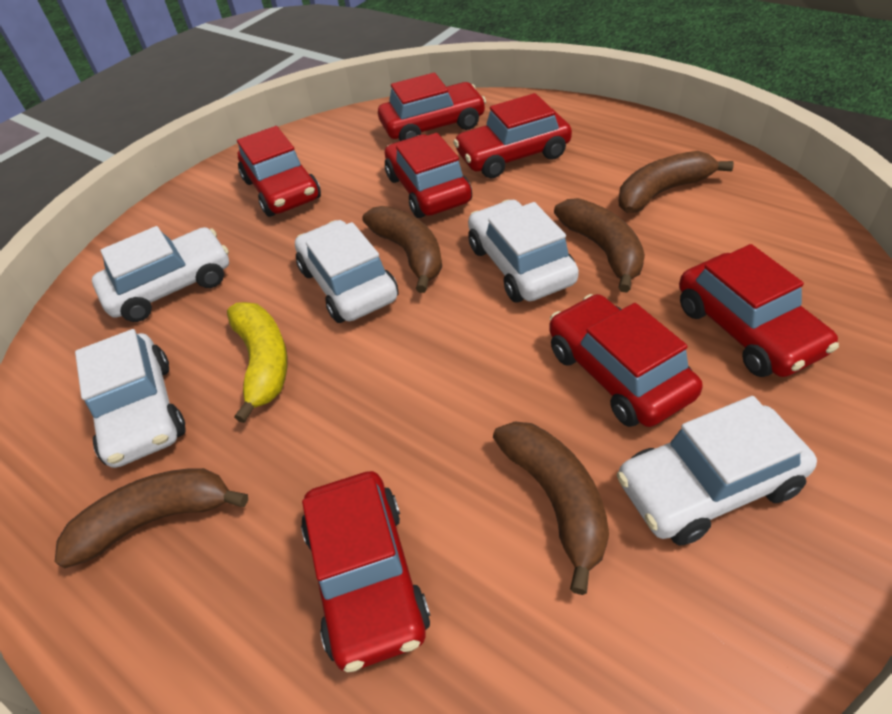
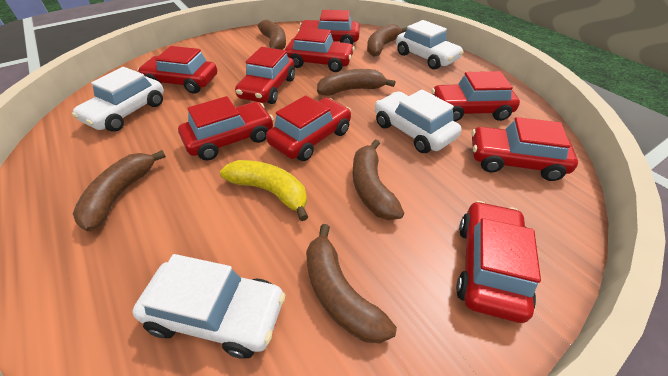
brown banana: [55,468,248,568] [362,206,442,293] [493,422,609,595] [554,198,645,293] [619,151,734,213] = 5 -> [73,150,166,232] [258,19,286,50] [306,224,397,343] [317,69,395,96] [353,139,404,220] [367,24,407,57] = 6
red car: [237,126,321,217] [301,471,431,672] [378,73,486,141] [385,133,472,218] [454,93,572,178] [549,294,702,427] [679,244,839,377] = 7 -> [137,46,217,94] [178,96,274,161] [235,47,295,104] [266,95,351,161] [285,27,355,72] [297,10,360,45] [431,71,520,122] [456,201,541,323] [471,117,578,181] = 9
white car: [75,329,186,468] [92,226,229,322] [295,220,399,323] [468,200,579,302] [617,396,817,546] = 5 -> [72,67,164,132] [132,254,285,359] [375,89,461,153] [396,20,464,70] = 4

